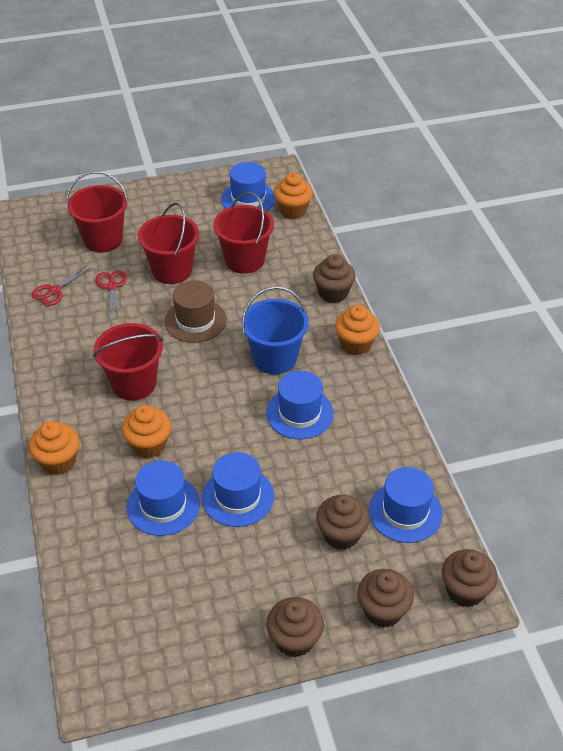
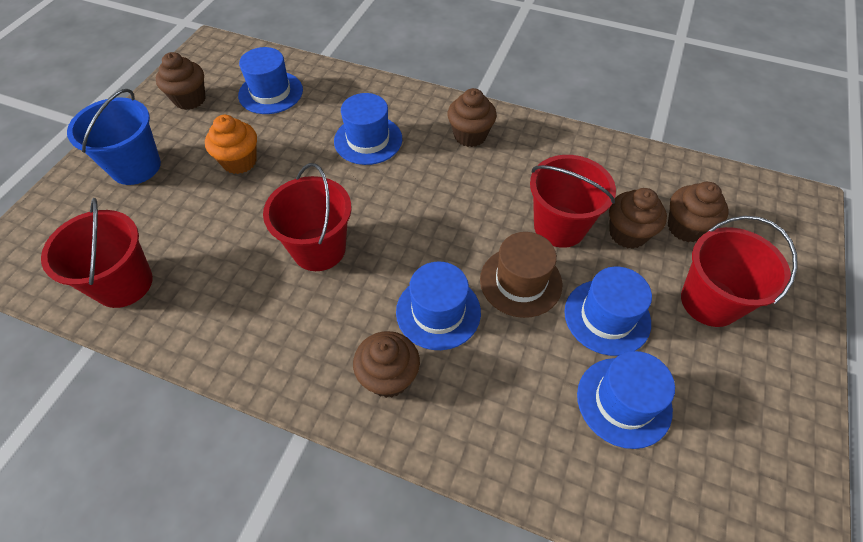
orange cupcake: [29,421,79,475] [122,405,171,458] [274,173,313,219] [335,305,380,356] = 4 -> [205,115,257,174] = 1
red scissors: [32,265,92,306] [95,271,127,318] = 2 -> none = 0

